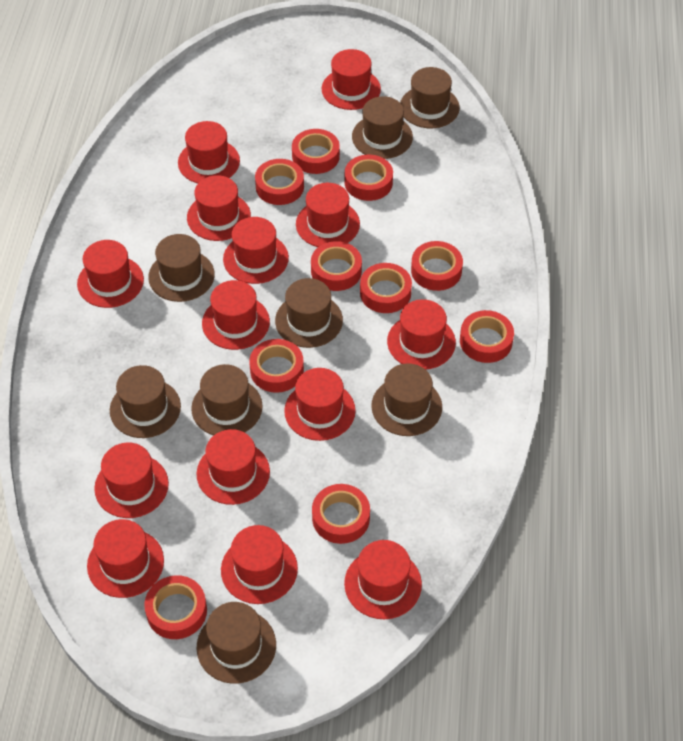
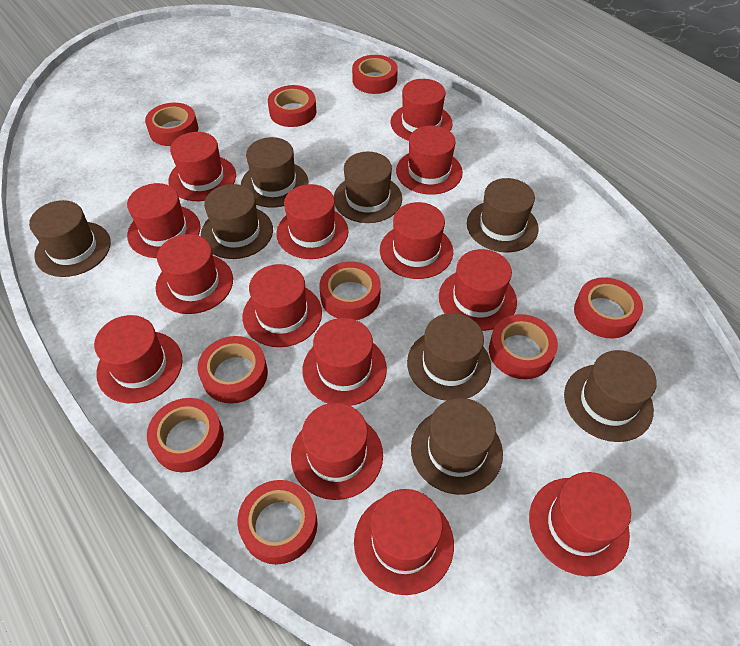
red tape: [144,575,207,639] [249,339,304,393] [255,159,304,205] [292,129,340,174] [311,241,362,291] [312,484,370,544] [345,155,393,201] [360,263,412,313] [411,241,463,291] [460,310,514,363] = 10 -> [145,103,198,146] [147,398,224,472] [198,336,268,404] [238,480,318,565] [268,85,317,127] [319,261,381,320] [352,55,398,94] [489,314,558,379] [574,277,643,339] = 9

